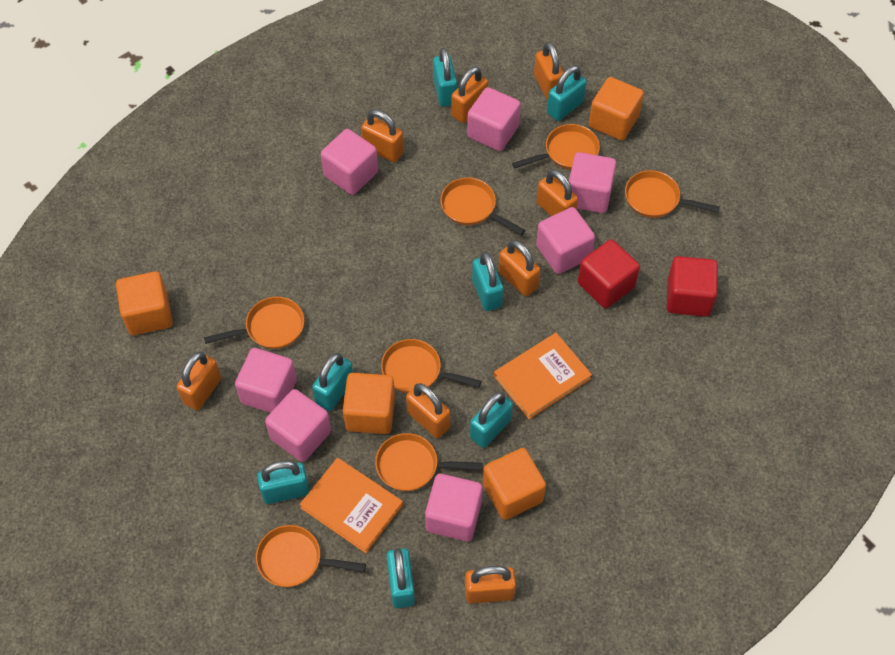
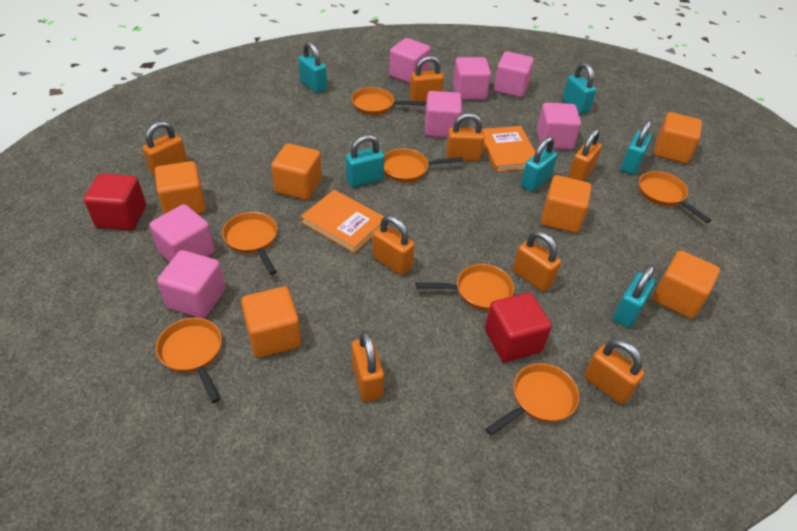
orange cube: [116,271,172,335] [343,373,395,434] [483,448,546,520] [589,77,644,140] = 4 -> [155,161,206,214] [241,287,301,358] [271,143,322,200] [541,175,592,233] [653,250,720,319] [654,112,702,164] = 6
turquoise padlock: [257,461,310,504] [312,353,353,411] [387,548,415,608] [433,48,457,107] [470,392,513,448] [472,252,503,311] [547,65,587,121] = 7 -> [298,42,327,93] [346,135,384,188] [521,136,558,192] [563,63,596,114] [613,265,656,328] [621,120,652,175] = 6

